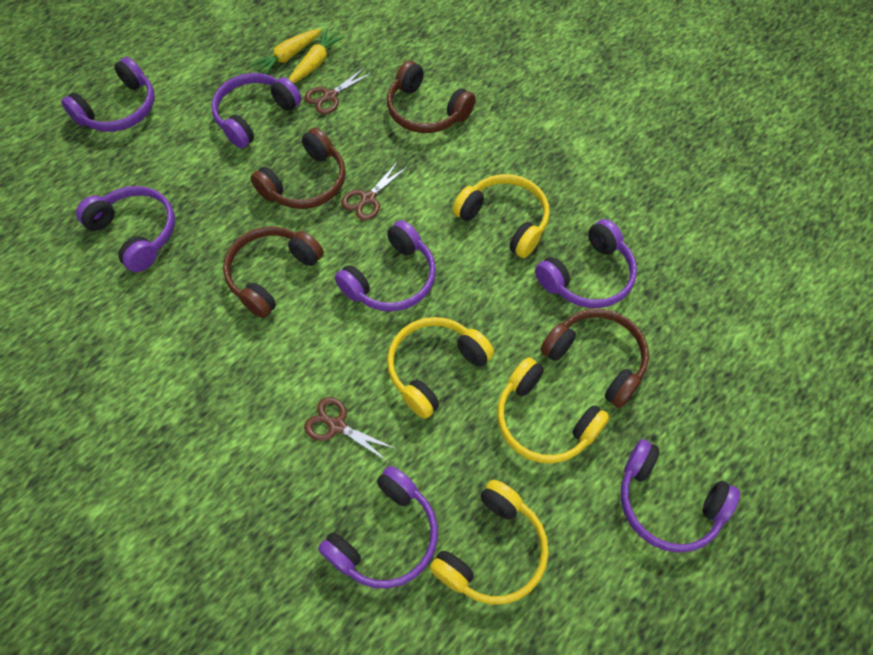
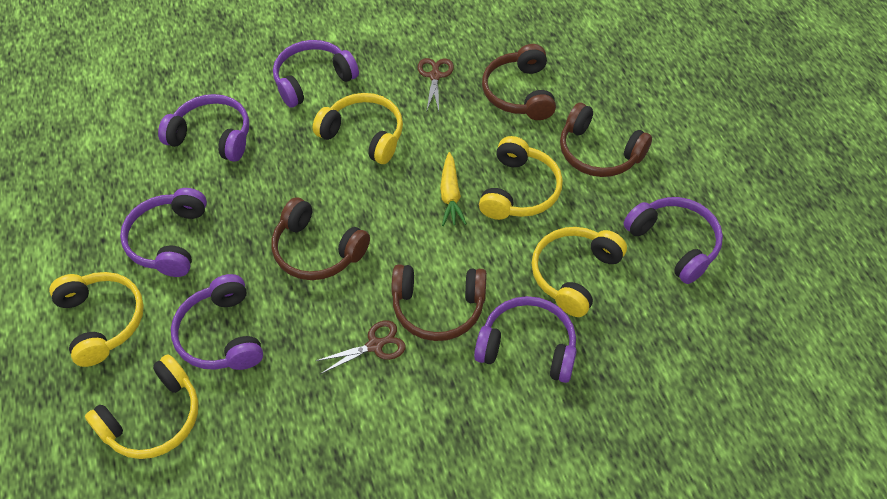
brown scissors: [304,67,373,114] [304,397,396,462] [341,161,408,221] = 3 -> [316,320,406,374] [417,58,454,111] = 2
purple headphones: [61,57,155,132] [76,186,175,272] [211,73,302,148] [318,466,438,589] [335,220,436,312] [535,219,637,308] [621,439,740,553] = 7 -> [120,188,207,277] [158,94,249,162] [171,274,263,370] [273,40,359,108] [474,296,577,383] [623,197,723,284] = 6
yellow carrot: [251,29,321,74] [289,29,344,83] = 2 -> [440,152,467,226] = 1
yellow headphones: [387,317,494,419] [430,480,549,605] [452,174,550,258] [497,357,610,464] = 4 -> [49,272,144,367] [85,354,198,459] [313,93,403,164] [479,136,563,220] [531,227,627,317] = 5

